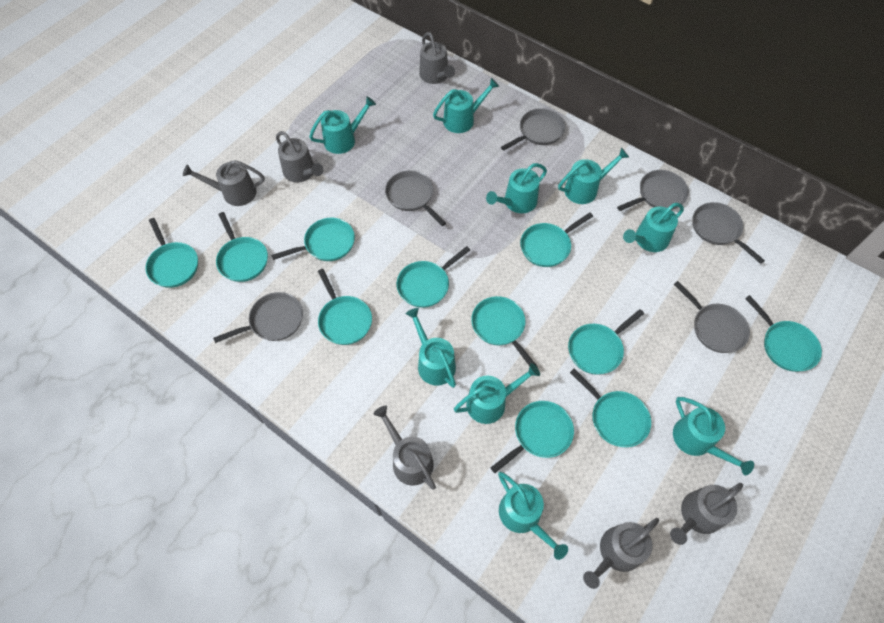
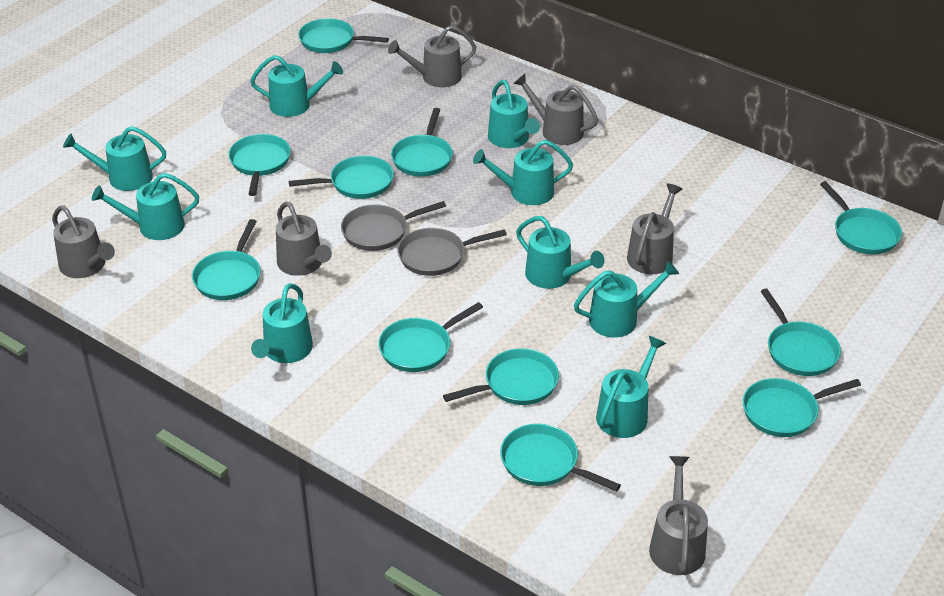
grey pan: [213,292,303,343] [385,170,446,226] [501,108,565,151] [617,170,689,211] [674,281,750,353] [693,202,765,264] = 6 -> [341,201,446,251] [398,228,507,276] = 2

